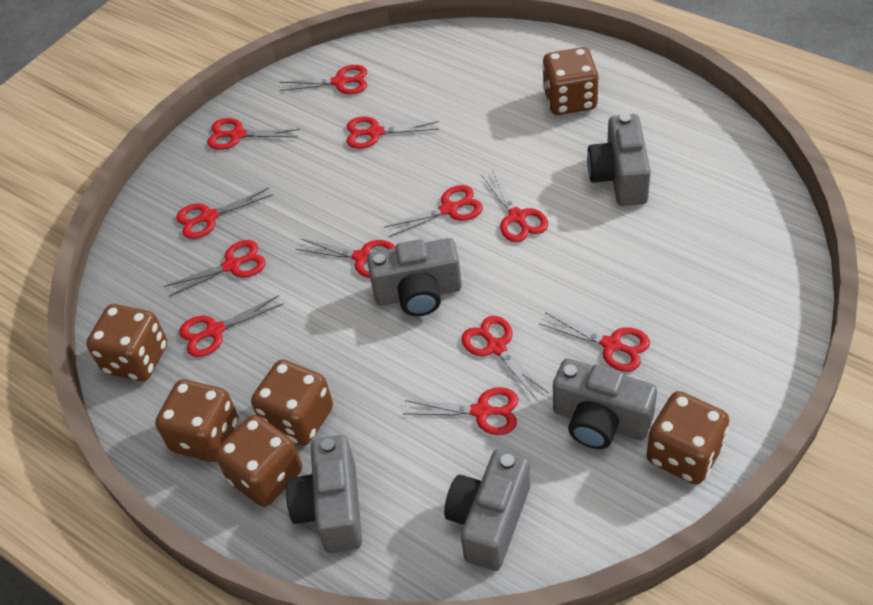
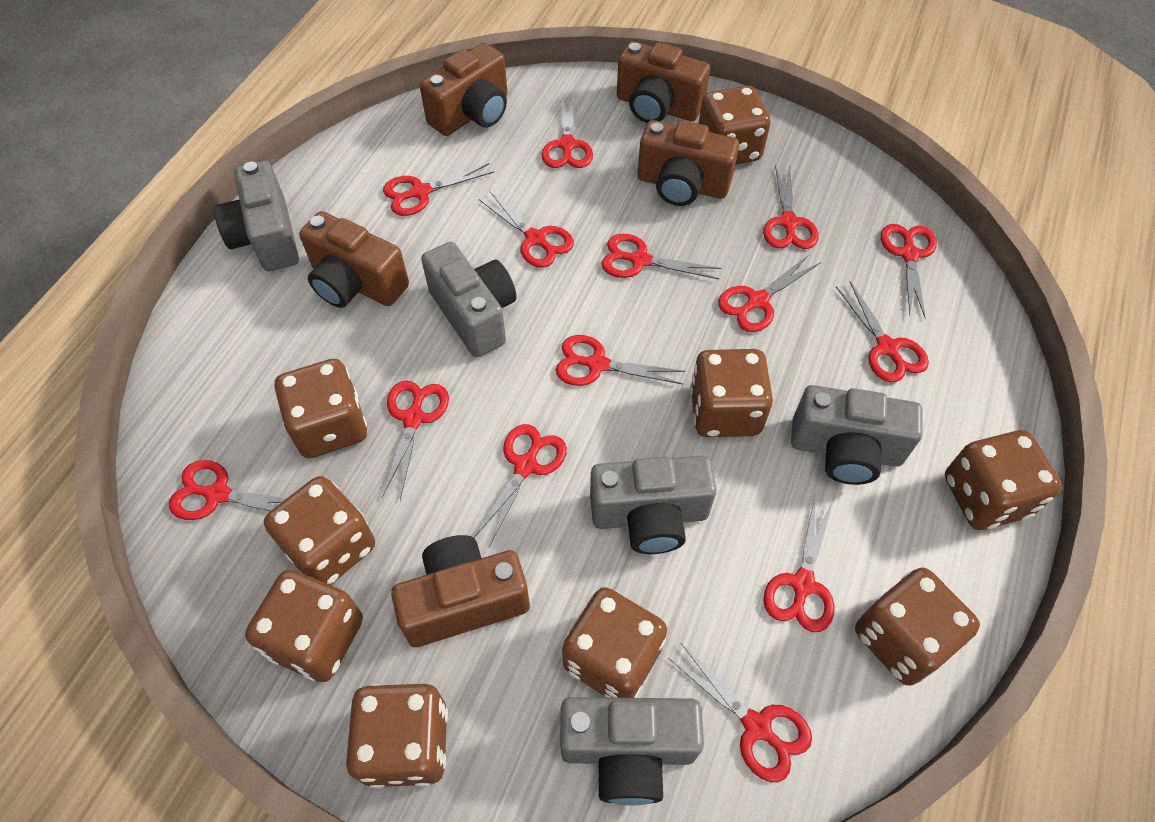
brown camera: none = 0 -> [299,211,409,308] [391,535,530,647] [420,43,507,136] [617,41,710,123] [638,120,739,206] = 5
brown dice: [86,304,167,381] [155,379,238,462] [215,415,302,507] [251,360,333,445] [542,47,599,115] [646,391,729,484] = 6 -> [245,570,363,682] [264,476,375,585] [275,359,367,458] [346,684,448,788] [562,587,667,698] [690,349,773,437] [698,86,771,165] [855,568,980,685] [945,430,1062,530] = 9
red scissors: [164,240,266,297] [176,188,273,239] [179,295,284,357] [207,118,300,150] [279,65,367,94] [296,238,396,278] [346,117,439,149] [384,185,483,237] [404,387,518,435] [461,316,549,400] [481,169,548,242] [539,312,650,372] = 12 -> [169,460,287,520] [382,380,449,500] [383,163,494,216] [474,424,567,547] [479,191,574,268] [541,95,593,168] [556,335,685,386] [601,234,722,279] [668,643,812,782] [718,255,821,332] [763,165,819,249] [763,496,834,632] [836,281,929,382] [881,224,937,319] = 14

